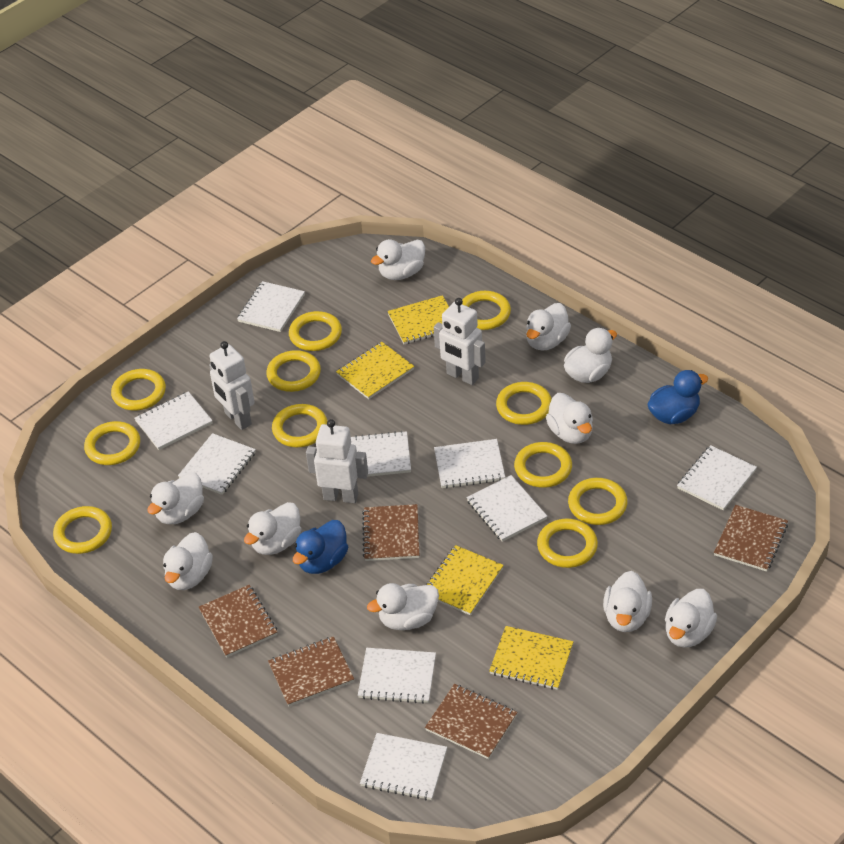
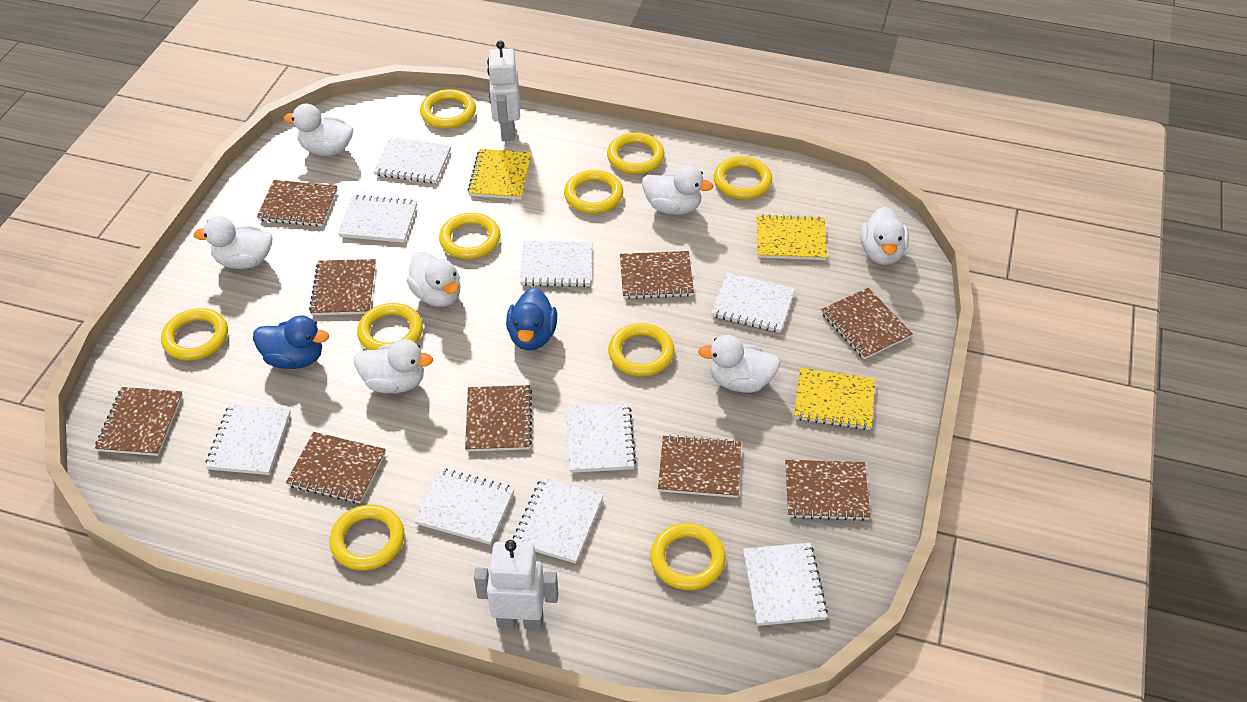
brown notebook: [199,585,277,657] [268,636,354,706] [362,504,419,561] [425,684,518,759] [714,505,788,572] = 5 -> [95,387,183,456] [257,180,338,227] [286,432,386,503] [309,259,376,315] [465,385,532,452] [620,251,694,299] [658,435,741,498] [785,460,870,521] [821,288,913,359] = 9
white duck: [147,472,204,524] [163,532,213,590] [244,502,302,555] [367,583,439,630] [371,239,425,280] [526,303,571,350] [546,393,593,444] [564,328,617,383] [603,571,652,632] [665,589,717,648] = 10 -> [193,216,272,269] [284,104,353,156] [354,339,433,393] [407,252,461,307] [642,165,713,215] [698,335,780,393] [860,207,909,265] = 7
white robot: [209,341,254,430] [306,419,368,503] [434,298,486,385] = 3 -> [474,540,558,630] [487,41,520,141] = 2
yellow notebook: [336,342,414,399] [387,295,449,345] [426,545,504,615] [489,626,573,690] = 4 -> [468,149,532,200] [757,214,827,260] [794,368,875,430] = 3
yellow ring: [53,506,112,554] [84,421,140,465] [111,369,166,411] [266,350,321,392] [272,404,327,447] [289,311,342,351] [462,291,511,330] [496,382,552,425] [514,442,572,488] [537,519,598,568] [568,478,628,525] = 11 -> [161,308,228,361] [329,505,405,571] [357,303,423,350] [420,89,476,129] [439,213,501,259] [564,170,623,214] [607,132,665,174] [608,323,675,376] [650,523,726,590] [714,156,772,200] = 10

